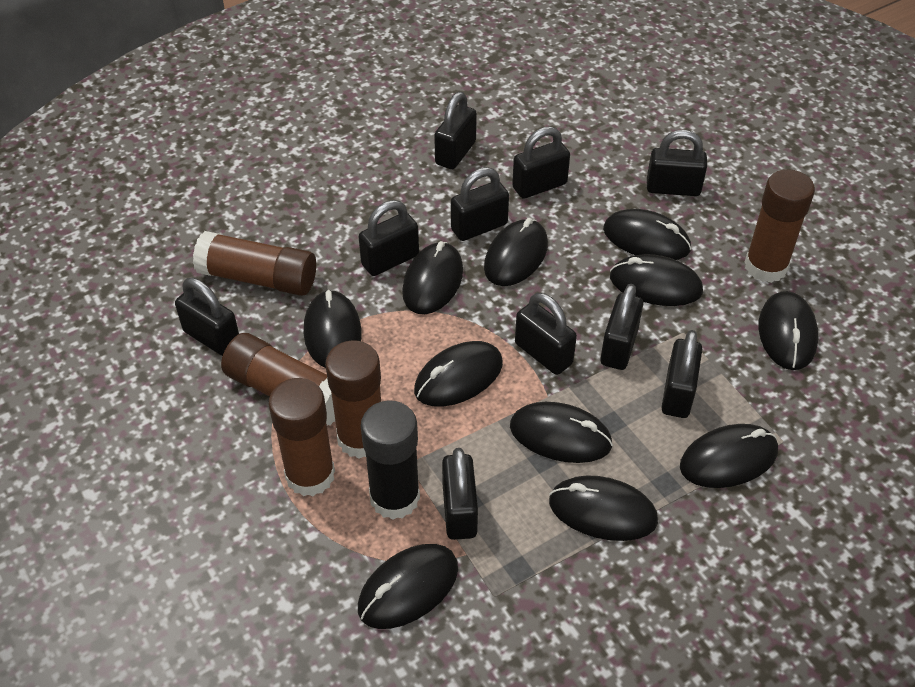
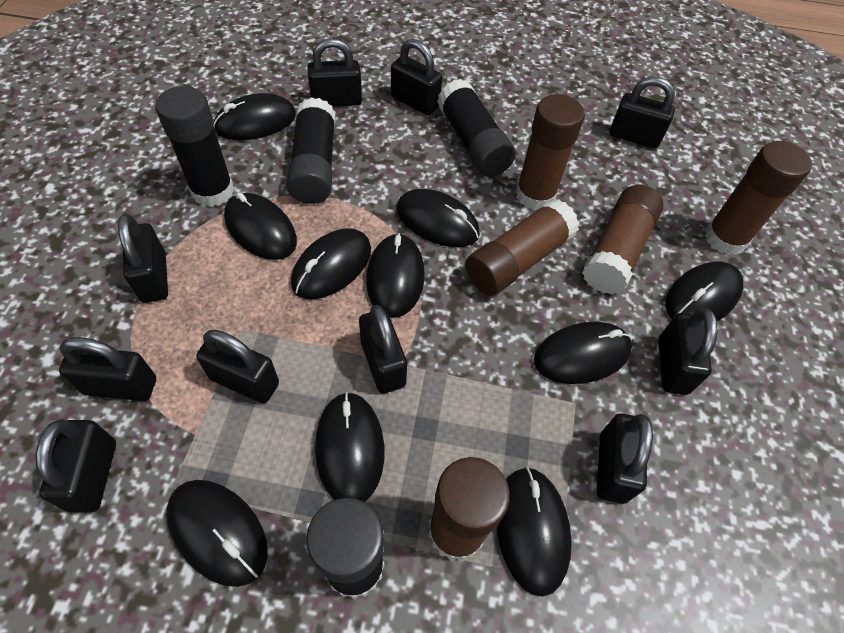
black glue stick: [361,400,420,520] = 1 -> [155,86,234,207] [287,97,336,204] [306,498,384,599] [437,79,516,177] = 4
black mouse: [304,290,361,368] [358,544,458,629] [402,241,463,314] [414,341,503,407] [484,218,548,286] [510,402,613,463] [549,475,658,541] [603,209,691,260] [610,254,703,306] [680,424,778,488] [759,291,819,370] = 11 -> [167,480,268,587] [213,93,296,140] [224,192,297,260] [291,228,371,299] [315,392,384,502] [366,233,425,318] [397,189,480,247] [497,466,572,597] [534,322,632,384] [665,261,743,321] = 10

